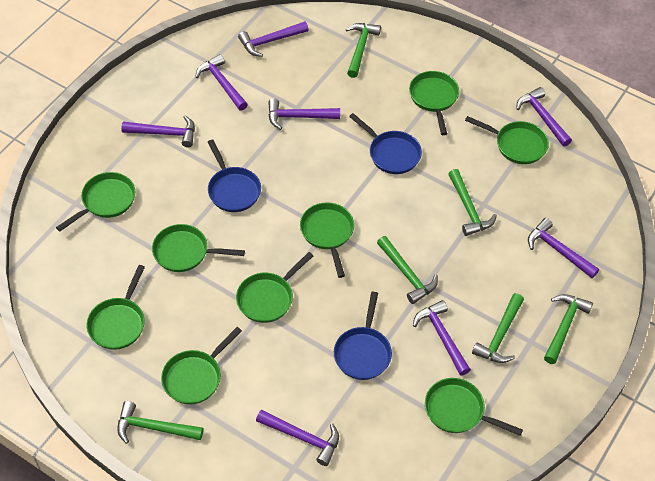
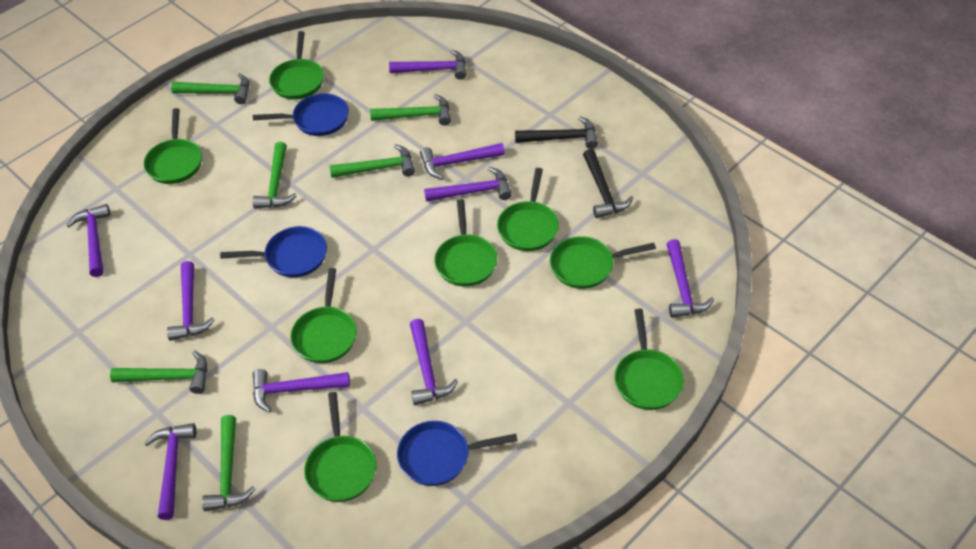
black hammer: none = 0 -> [515,116,598,149] [583,149,633,218] = 2
green pan: [56,172,135,232] [87,265,145,350] [152,224,245,272] [161,327,242,405] [236,252,313,323] [300,202,354,278] [409,71,459,135] [425,378,523,436] [465,116,549,164] = 9 -> [144,108,202,184] [269,31,324,100] [290,268,357,363] [304,392,376,502] [434,199,497,287] [497,168,559,251] [550,236,656,289] [614,309,684,410] = 8
purple hammer: [121,115,195,147] [195,54,248,111] [238,21,309,57] [256,410,339,466] [268,98,340,130] [413,300,471,376] [516,87,572,147] [528,218,599,278] = 8 -> [66,204,111,277] [144,423,196,520] [167,261,215,341] [253,369,350,413] [389,50,466,80] [410,319,458,405] [420,143,505,179] [424,167,512,202] [666,239,714,318] = 9

